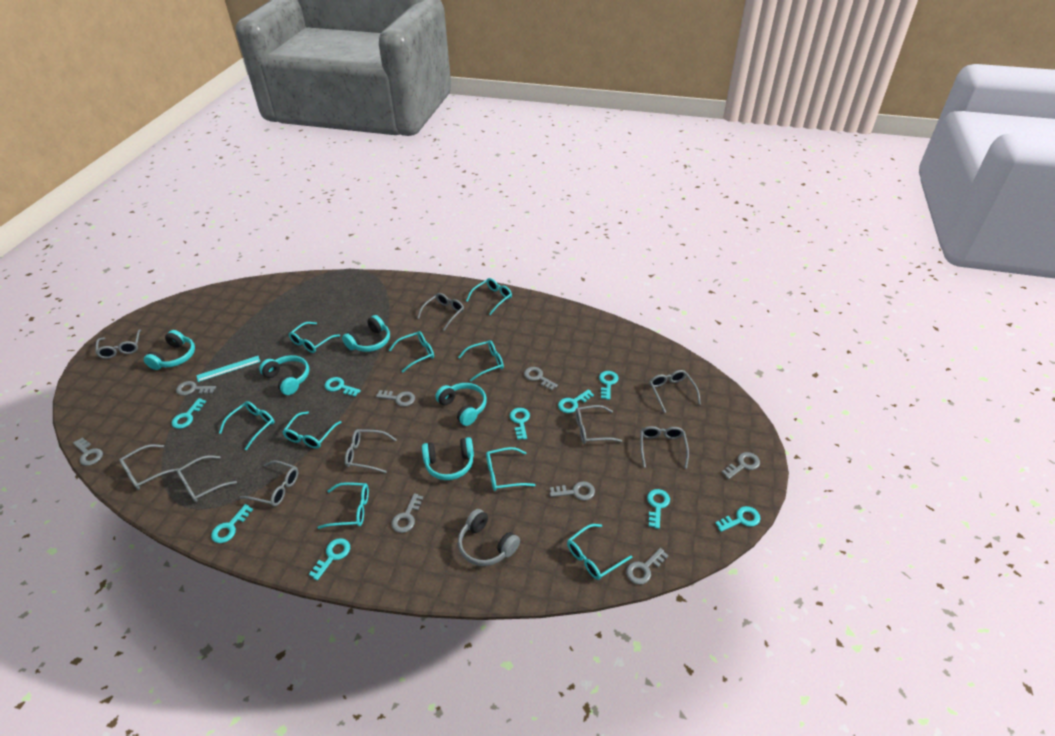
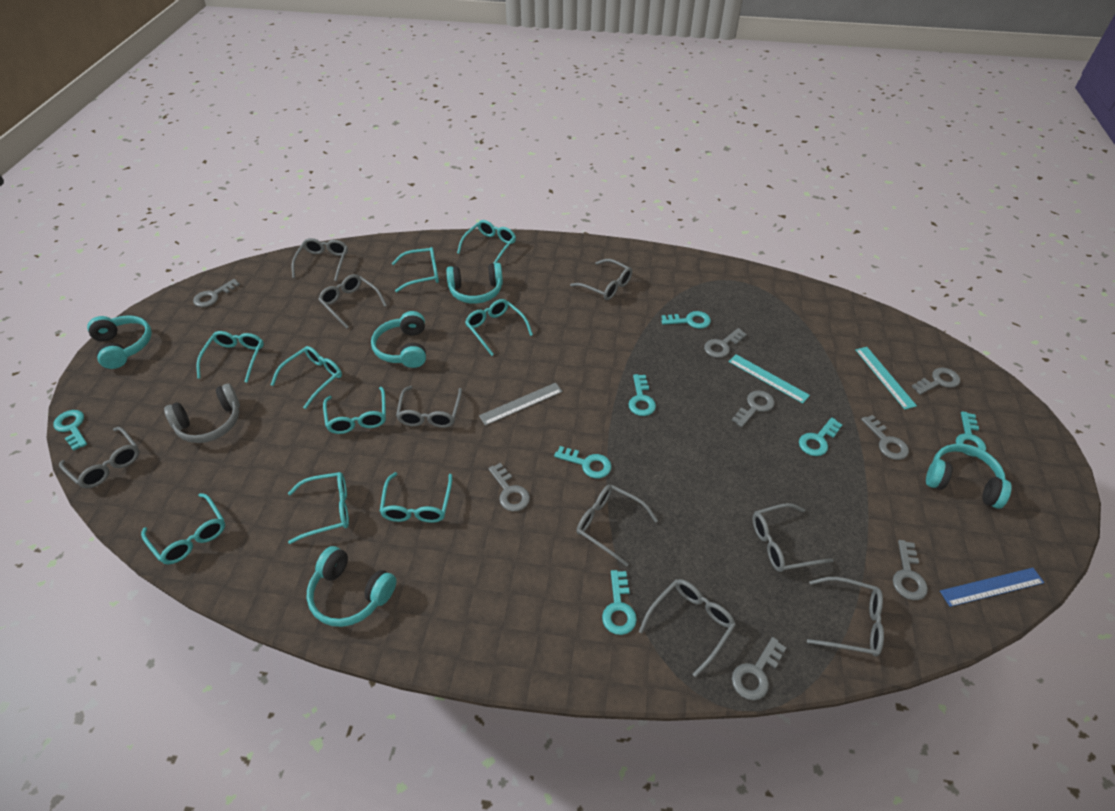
blue ruler: none = 0 -> [940,568,1044,607] = 1
grey ruler: none = 0 -> [479,383,563,426] = 1
turquoise key: [172,398,206,429] [211,504,253,543] [309,538,350,580] [324,377,361,397] [510,408,530,440] [558,389,594,413] [599,371,618,400] [647,489,670,529] [715,506,760,532] = 9 -> [53,410,87,451] [554,446,611,478] [602,570,637,635] [628,374,656,416] [661,311,711,329] [799,417,843,456] [956,411,986,457] = 7
turquoise ruler: [196,356,260,382] = 1 -> [728,354,810,403] [856,347,917,410] = 2

